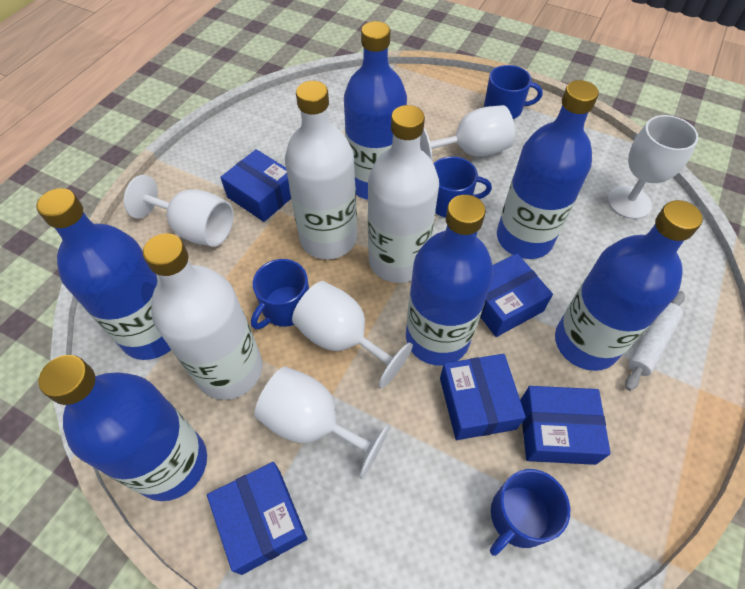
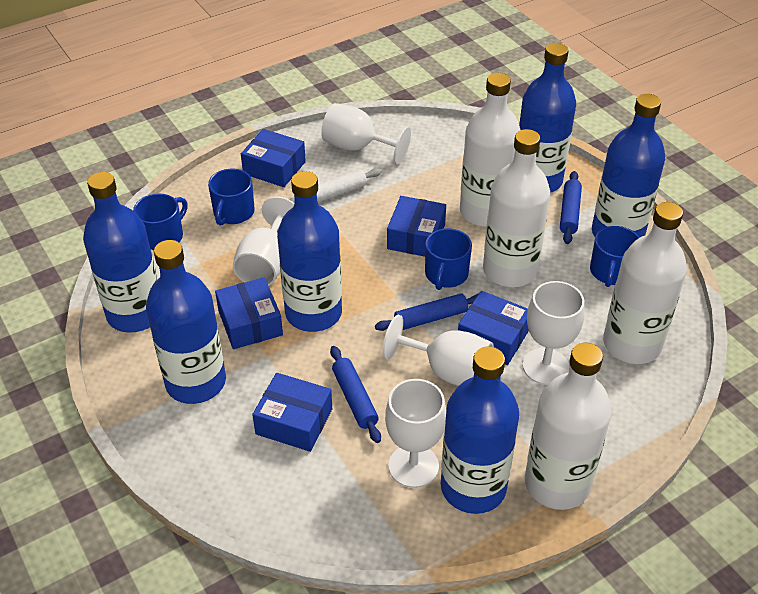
blue rolling pin: none = 0 -> [330,346,381,443] [375,294,478,331] [560,171,582,244] = 3
white bottle: [143,233,263,400] [285,81,357,260] [368,105,439,283] = 3 -> [460,73,521,227] [483,129,550,287] [525,343,612,510] [603,202,687,364] = 4

